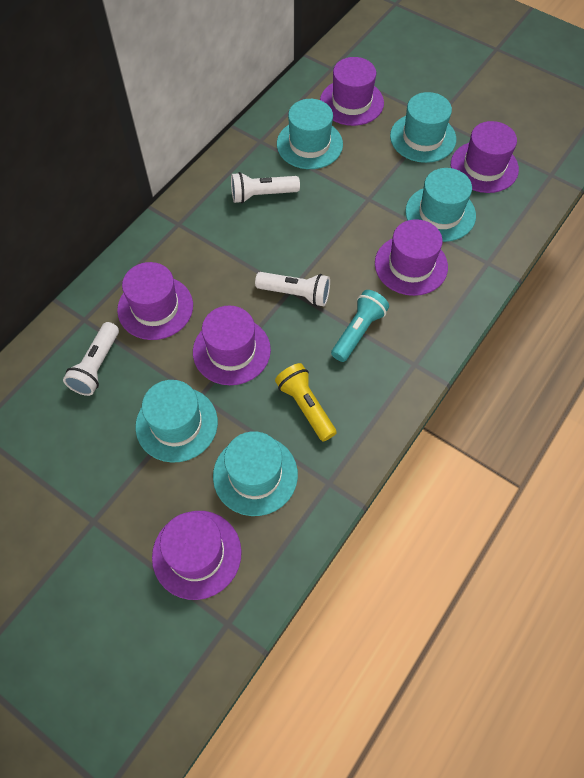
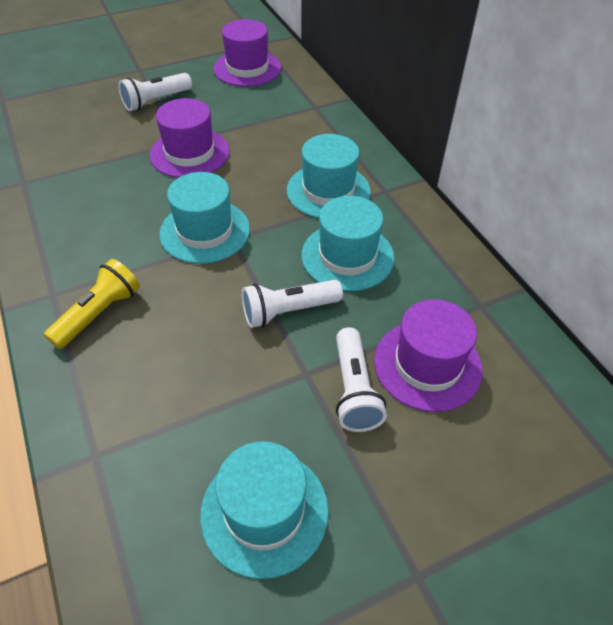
purple hat: [117,262,193,340] [152,511,242,600] [193,305,271,385] [320,57,384,126] [375,219,448,296] [451,121,519,193] = 6 -> [150,98,230,178] [213,19,281,87] [374,299,483,412] = 3
turquoise flashlight: [331,290,389,362] = 1 -> none = 0
turquoise hat: [135,380,218,463] [213,431,298,516] [277,99,343,169] [390,92,456,163] [405,168,476,242] = 5 -> [159,172,250,264] [200,441,329,579] [287,134,371,218] [301,196,395,291] = 4

